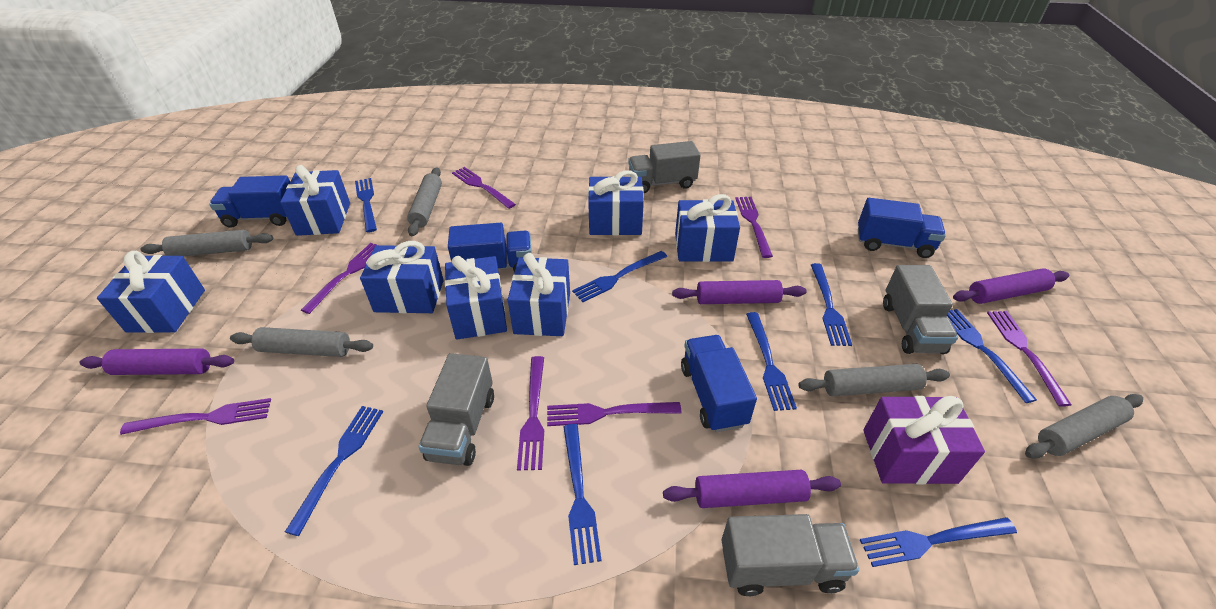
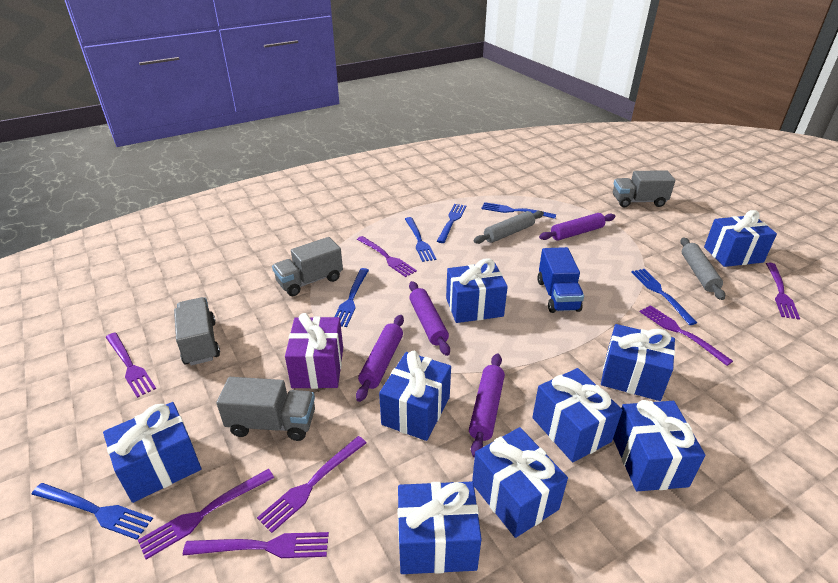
blue fork: [285,406,383,536] [355,178,377,232] [563,424,602,565] [572,251,667,302] [746,312,797,411] [811,263,852,346] [860,517,1017,567] [946,309,1037,403] = 8 -> [31,483,153,540] [334,268,369,327] [405,217,436,262] [437,204,467,243] [481,202,556,219] [631,269,697,325] = 6
blue gift: [97,251,205,333] [280,165,350,236] [360,241,444,313] [445,256,507,340] [508,253,570,336] [588,170,644,235] [675,194,740,262] = 7 -> [103,402,201,503] [379,351,451,441] [398,481,482,574] [446,258,508,323] [472,427,568,538] [532,368,622,462] [601,324,675,401] [613,400,705,491] [704,210,777,267] = 9
blue truck: [209,175,290,228] [448,223,532,272] [681,335,757,432] [858,198,946,258] = 4 -> [537,247,584,313] = 1
grey rolling pin: [141,230,273,256] [230,327,373,357] [407,167,442,236] [798,364,950,396] [1025,394,1143,459] = 5 -> [474,211,544,244] [680,237,725,300] = 2

